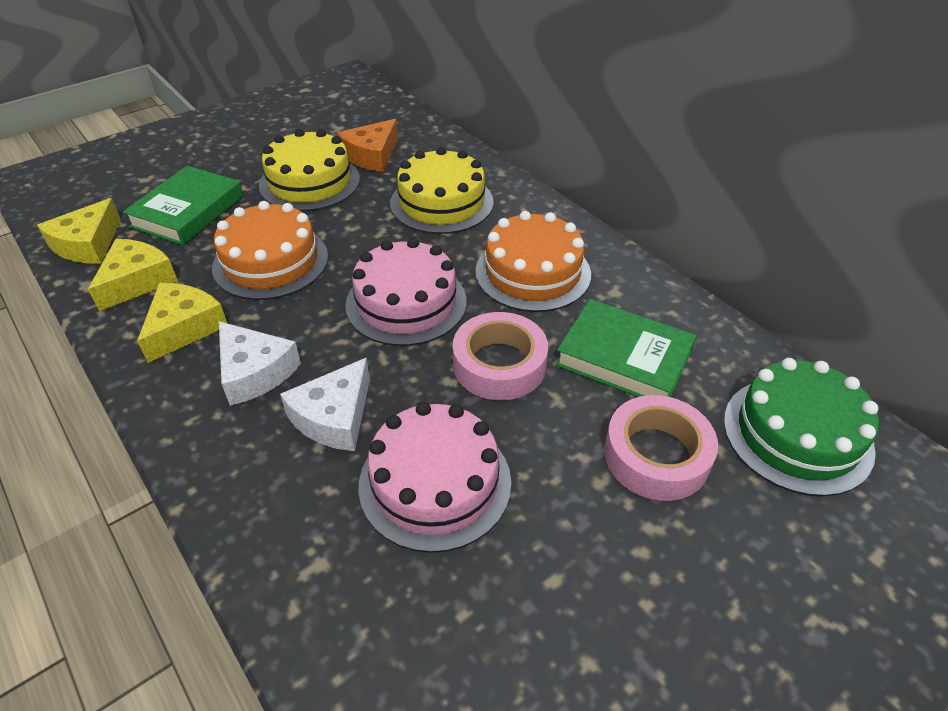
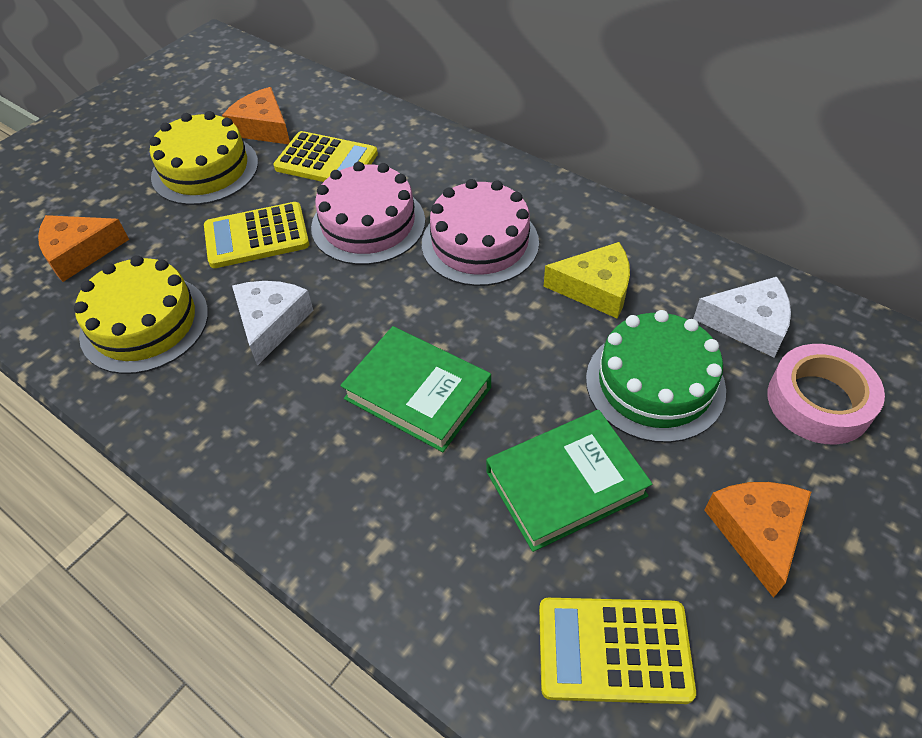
orange cake: [212,201,328,300] [475,211,591,312] = 2 -> none = 0
orange cheese: [337,119,398,172] = 1 -> [38,215,129,282] [222,87,290,144] [704,482,811,598] = 3
pink tape: [453,312,548,400] [604,395,718,501] = 2 -> [767,344,885,444] = 1
yellow calculator: none = 0 -> [204,202,309,268] [273,131,378,182] [539,598,696,704] = 3
yellow cheese: [37,198,121,264] [88,239,178,311] [137,283,227,363] = 3 -> [544,242,630,318] = 1

